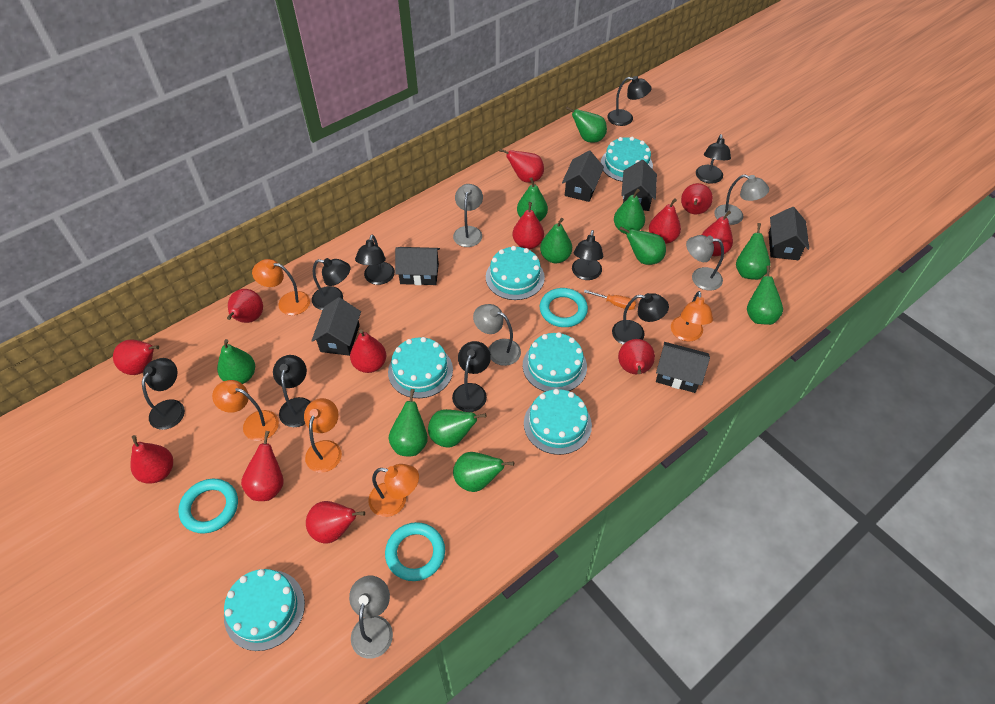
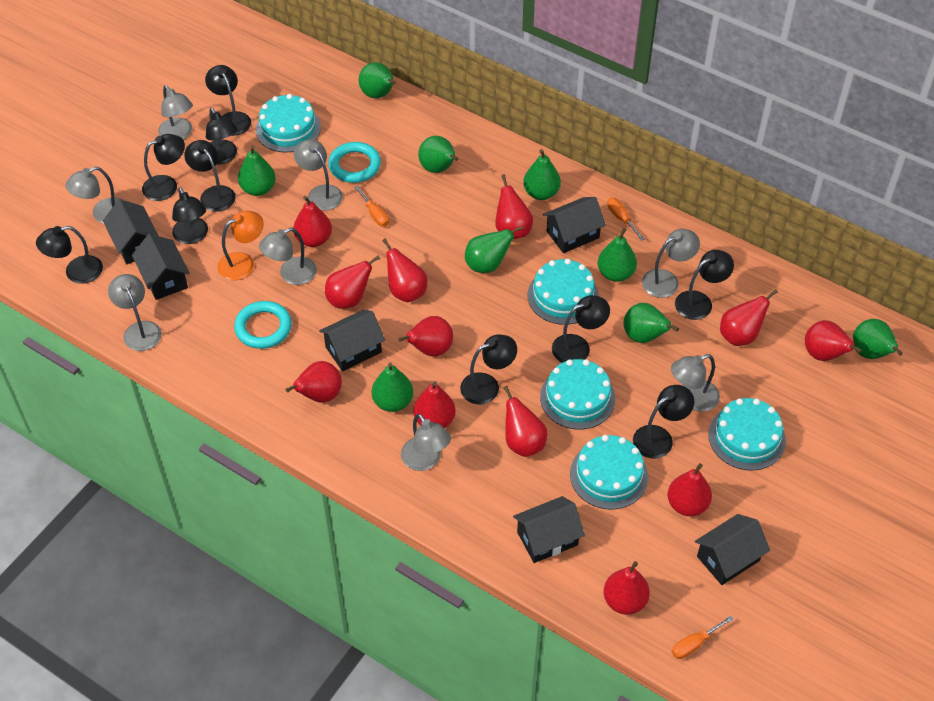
black lamp: [142,358,185,430] [273,355,311,427] [312,258,350,310] [355,234,395,285] [452,341,491,412] [572,230,603,280] [607,76,651,126] [612,293,669,344] [696,134,731,184] = 9 -> [36,226,103,284] [142,134,185,201] [172,187,208,244] [184,140,236,212] [205,65,251,136] [206,108,238,165] [460,334,517,405] [552,295,610,363] [633,385,694,459] [675,250,734,320] = 10
green pear: [217,339,255,384] [388,389,428,456] [428,409,486,448] [453,452,514,492] [517,177,548,222] [540,218,572,263] [566,107,607,143] [614,189,645,234] [619,227,666,265] [736,223,771,280] [747,265,783,325] = 11 -> [238,145,276,196] [359,63,396,98] [372,362,413,412] [418,136,459,173] [465,226,523,273] [523,149,561,200] [598,228,637,282] [624,303,679,343] [853,319,903,359] = 9
grey lamp: [349,576,393,659] [453,184,483,247] [473,304,521,366] [686,235,724,291] [714,175,769,225] = 5 -> [65,167,122,224] [108,274,162,351] [158,85,193,140] [259,228,317,285] [294,139,343,211] [401,414,451,471] [642,229,700,298] [671,354,720,412] = 8
orange lamp: [212,380,279,441] [252,259,310,315] [304,398,342,473] [368,464,419,517] [671,291,713,341] = 5 -> [218,211,264,280] = 1
orange screwdriver: [584,290,636,310] = 1 -> [354,186,389,227] [607,198,645,241] [672,615,733,659] = 3
turquoise cake: [224,569,305,651] [388,337,453,398] [486,246,545,300] [523,332,587,392] [524,389,592,455] [601,137,653,182] = 6 -> [256,94,321,152] [528,259,599,325] [540,359,615,430] [570,435,648,509] [708,398,786,471] = 5
turquoise ring: [178,479,238,533] [385,522,445,581] [540,288,588,327] = 3 -> [234,301,292,349] [328,142,381,183] = 2

